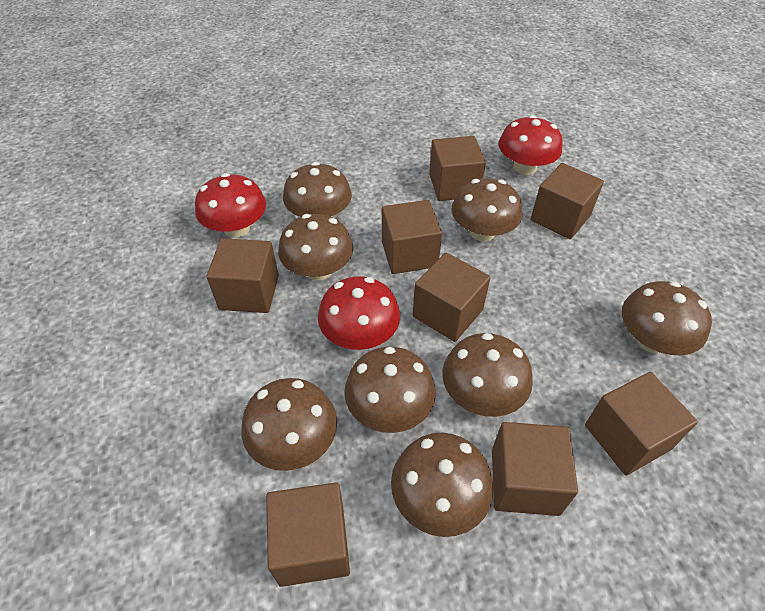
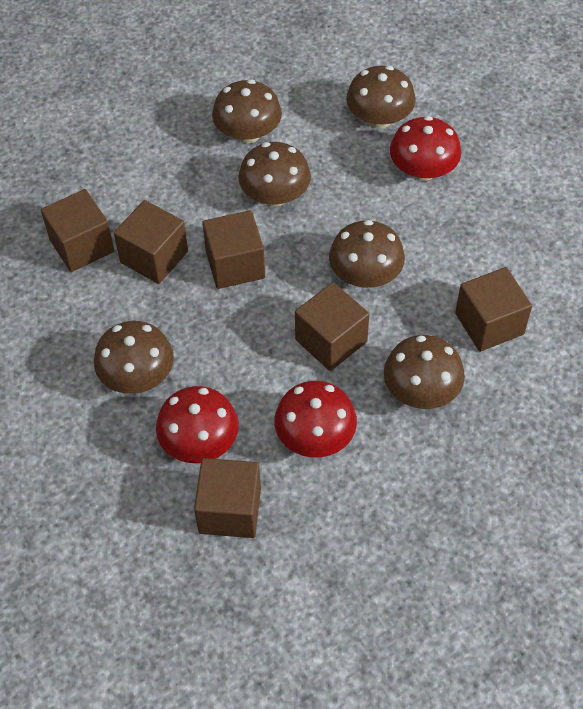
brown cube: [207,238,279,313] [266,482,350,587] [382,200,442,274] [413,252,491,342] [429,136,486,201] [492,422,578,516] [531,163,604,239] [585,372,698,475] = 8 -> [41,189,114,272] [114,200,188,284] [194,458,261,538] [202,210,265,289] [295,282,369,371] [455,267,532,352] = 6
brown mushroom: [241,378,337,471] [278,214,353,280] [283,162,352,217] [344,347,436,433] [391,433,493,537] [442,333,533,417] [451,178,522,242] [622,281,712,355] = 8 -> [94,321,174,394] [212,79,282,143] [238,142,311,206] [329,220,405,288] [346,66,416,129] [384,335,465,409] = 6

